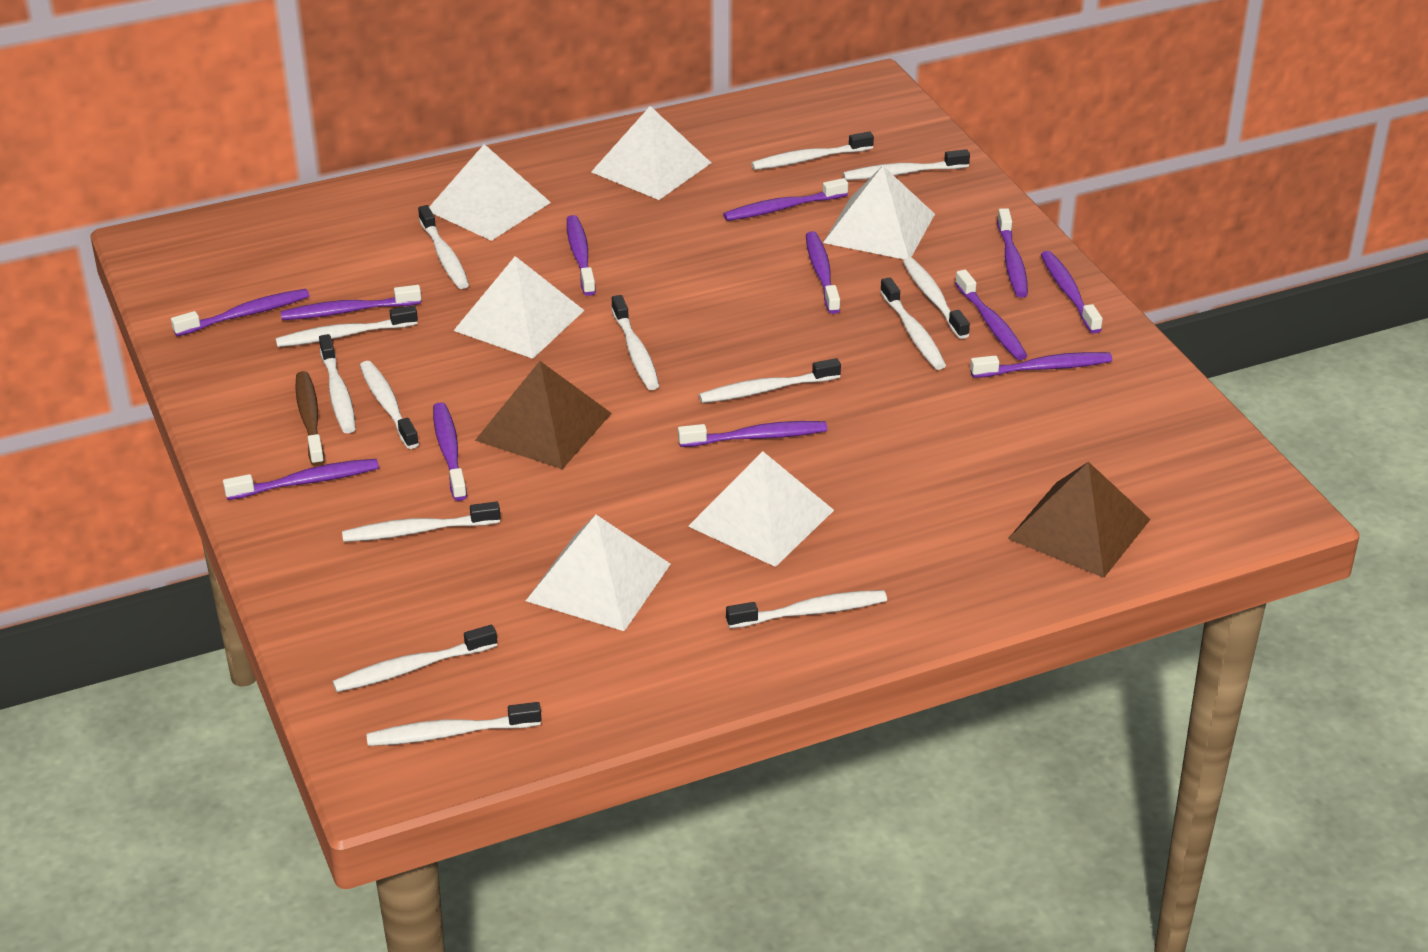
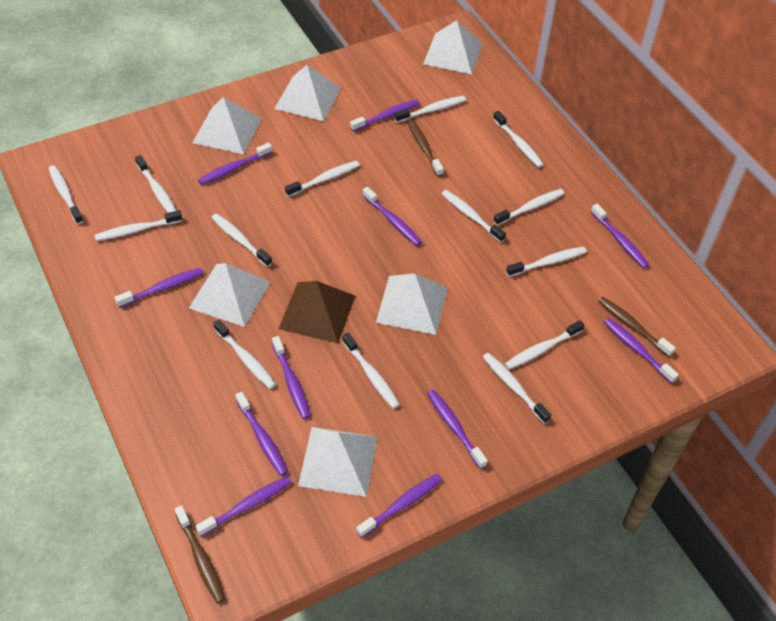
brown pyramid: [475,361,612,469] [1008,462,1151,578] = 2 -> [279,281,355,343] = 1
brown toothbrush: [295,371,325,466] = 1 -> [175,505,226,604] [407,120,444,177] [598,297,676,357] = 3
purple toothbrush: [171,289,309,336] [223,459,379,500] [281,285,421,320] [433,402,467,501] [567,215,596,296] [678,421,827,447] [723,178,848,221] [806,231,840,314] [955,270,1027,360] [970,352,1112,378] [997,208,1028,297] [1041,251,1103,334] = 12 -> [115,268,204,308] [195,476,292,537] [198,142,272,185] [235,392,288,476] [272,336,310,419] [350,99,420,132] [356,474,442,538] [362,187,422,246] [427,390,488,469] [591,204,649,268] [604,318,679,384] = 11

